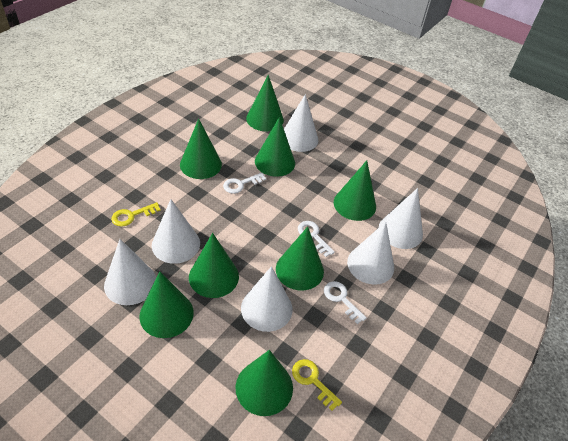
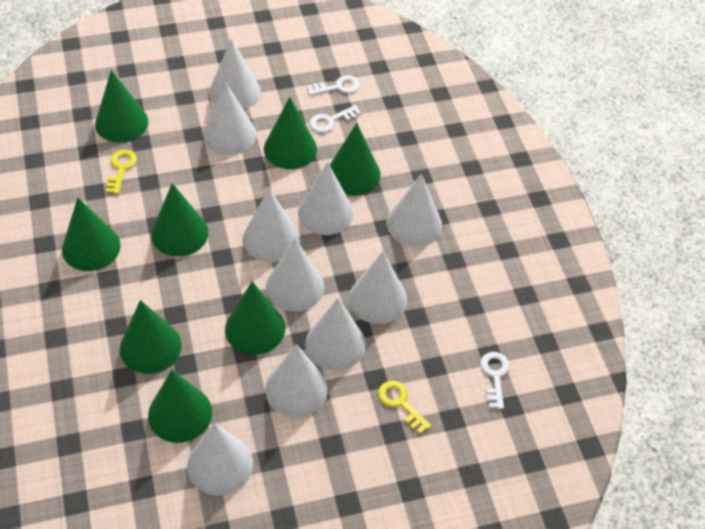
white cone: [104,239,156,305] [152,199,200,264] [241,266,292,332] [284,94,318,152] [347,222,394,285] [379,188,423,249] = 6 -> [187,423,253,496] [203,82,256,155] [209,39,261,110] [243,189,299,262] [265,344,328,417] [266,238,324,312] [298,162,354,235] [305,298,366,371] [349,251,407,324] [387,174,442,246] = 10

